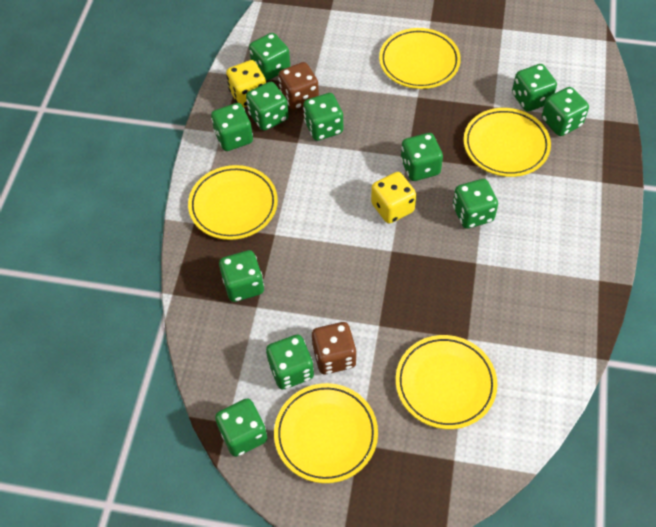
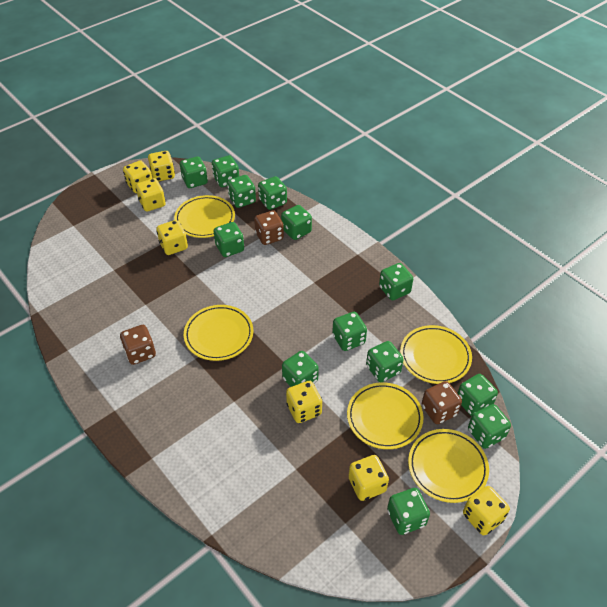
brown dice: [278,62,319,110] [312,322,357,374] = 2 -> [120,325,156,365] [254,210,284,245] [422,381,462,424] = 3
green dice: [211,103,253,151] [215,398,267,457] [219,250,264,302] [246,82,289,131] [249,33,290,80] [266,335,314,390] [303,93,343,141] [401,133,443,181] [453,179,498,229] [512,64,557,112] [542,87,589,136] = 11 -> [180,156,208,188] [212,155,239,187] [214,222,244,257] [227,175,256,208] [258,176,287,210] [281,205,312,240] [282,351,319,387] [332,312,367,351] [366,341,404,382] [379,263,413,300] [387,488,430,535] [457,374,498,416] [468,404,511,449] = 13
yellow dice: [226,60,266,107] [371,172,416,224] = 2 -> [123,160,152,193] [136,178,166,212] [148,151,175,182] [156,220,188,255] [286,381,322,423] [348,455,389,501] [463,486,510,535] = 7

